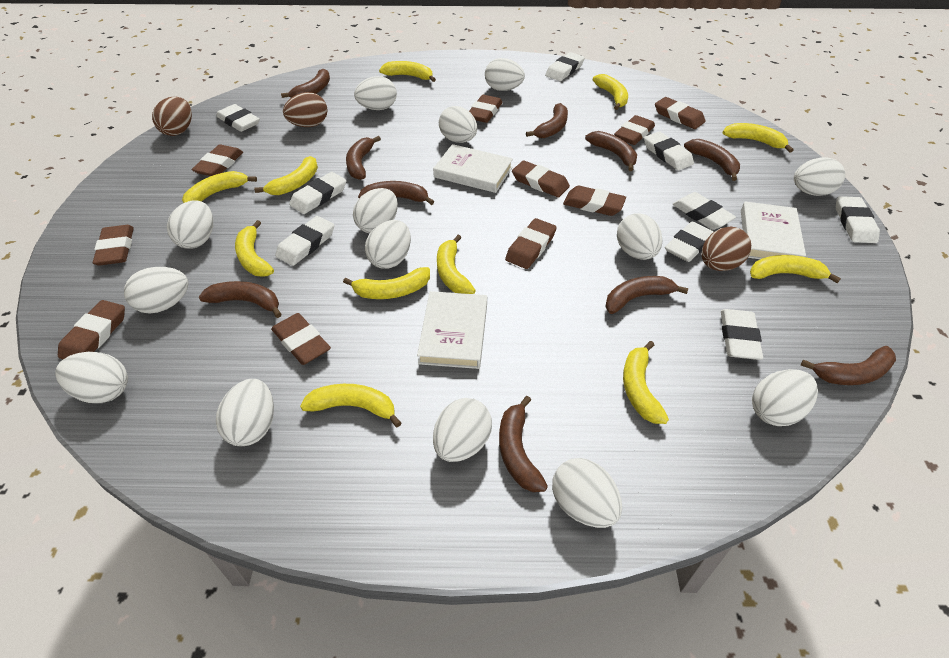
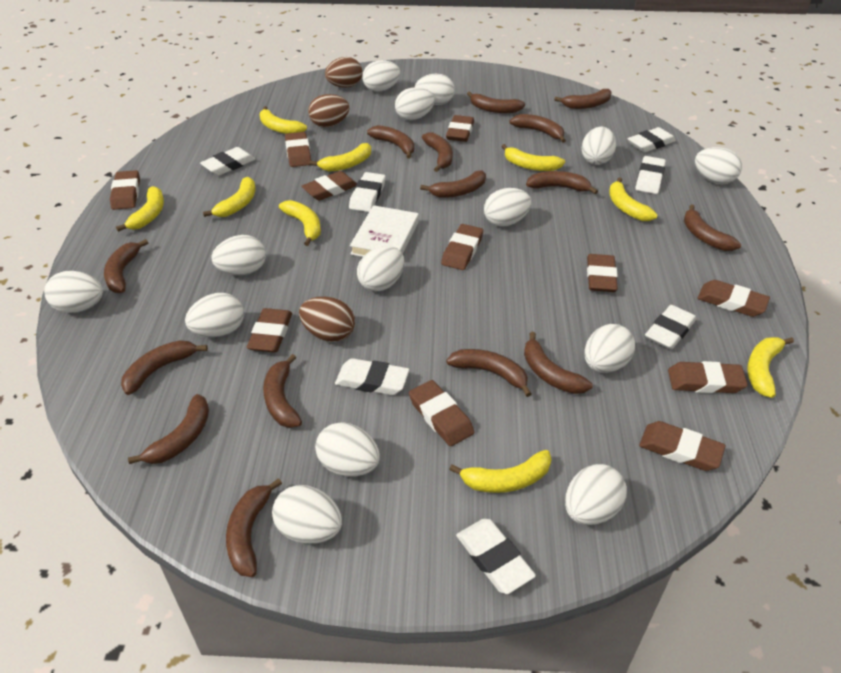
brown banana: [199,281,282,318] [281,69,330,98] [346,136,381,180] [358,181,434,205] [499,396,548,492] [526,103,568,138] [585,131,637,171] [606,276,688,314] [684,139,740,181] [801,346,896,385] = 10 -> [104,239,148,293] [121,340,208,395] [128,394,209,464] [226,478,282,577] [263,354,302,428] [367,125,414,159] [420,170,486,198] [422,132,453,172] [446,349,532,397] [467,92,525,113] [509,114,566,143] [524,332,593,394] [526,171,598,194] [554,89,612,109] [684,204,741,251] = 15
brown eraser: [58,300,125,359] [93,225,134,266] [191,144,243,176] [271,313,331,365] [469,95,502,123] [505,218,557,269] [512,160,570,197] [563,186,626,216] [614,115,655,145] [655,97,706,129] = 10 -> [110,170,140,210] [247,308,292,352] [285,132,311,167] [301,171,357,201] [409,380,474,447] [441,224,483,270] [446,115,474,142] [587,254,618,292] [639,421,725,471] [668,361,748,393] [697,280,770,317] = 11
white book: [417,291,487,369] [433,144,513,193] [741,202,806,259] = 3 -> [350,205,419,257] = 1
white eraser: [216,104,260,132] [275,216,334,266] [290,172,346,214] [545,52,585,81] [644,131,694,170] [665,221,714,262] [672,192,736,230] [721,309,763,360] [836,196,880,243] = 9 -> [200,147,256,176] [335,358,409,395] [349,172,386,212] [456,519,536,594] [628,127,676,152] [636,156,666,194] [645,305,697,350] = 7
yellow banana: [182,171,257,203] [235,220,274,277] [254,156,318,195] [300,384,401,427] [343,267,430,299] [379,61,436,82] [437,235,476,294] [593,74,628,110] [623,341,669,424] [722,123,793,153] [750,255,841,283] = 11 -> [116,186,164,232] [203,177,255,217] [260,106,307,134] [279,200,321,246] [309,143,371,171] [449,450,552,493] [501,144,565,171] [609,177,658,221] [747,337,794,398] = 9

